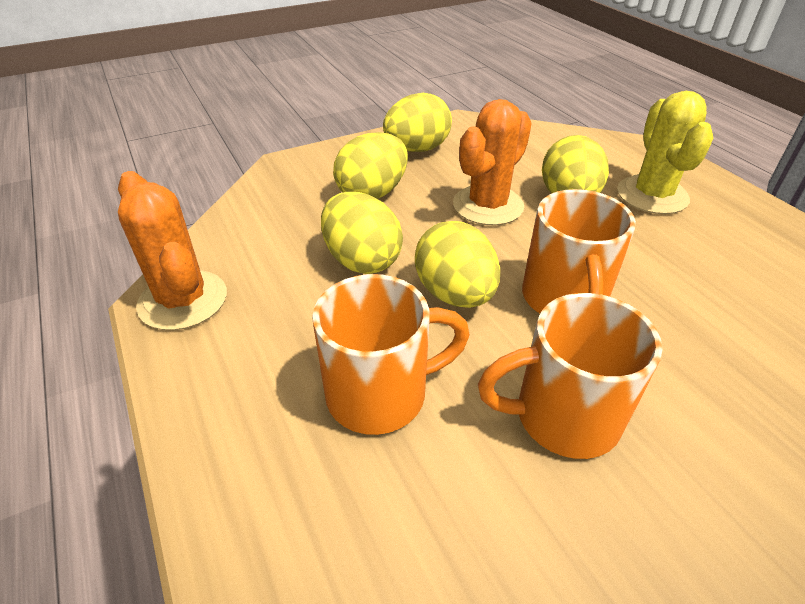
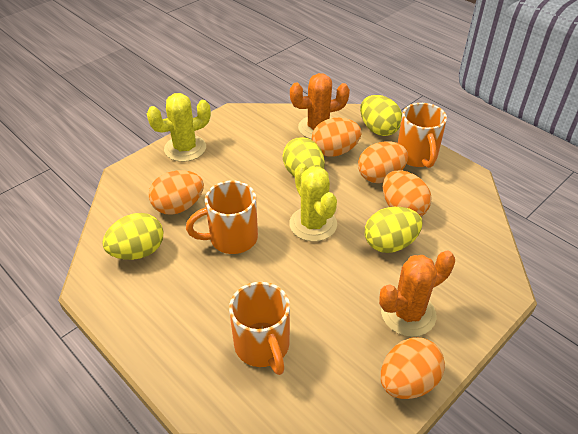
orange egg: none = 0 -> [149,170,204,215] [312,118,362,157] [358,141,408,183] [380,337,445,399] [383,170,432,216] = 5
yellow cactus: [617,91,713,214] = 1 -> [147,93,211,162] [289,164,337,242] = 2
yellow egg: [321,192,403,274] [333,132,408,199] [383,93,452,152] [415,221,500,308] [542,135,609,194] = 5 -> [102,213,163,260] [283,137,325,177] [360,95,402,136] [365,207,422,253] = 4

